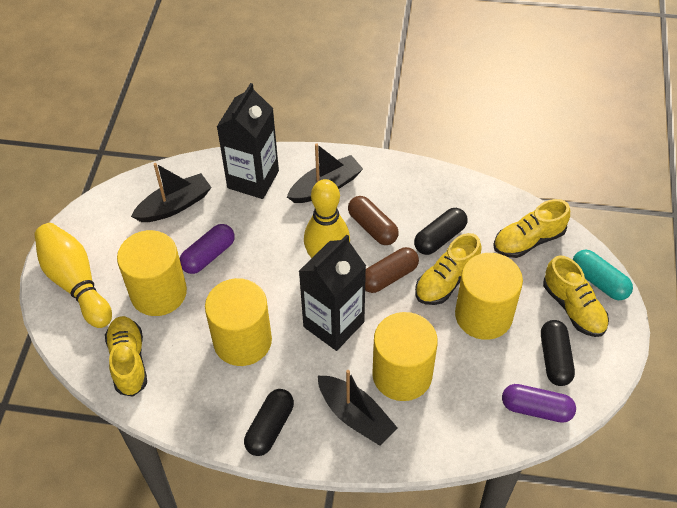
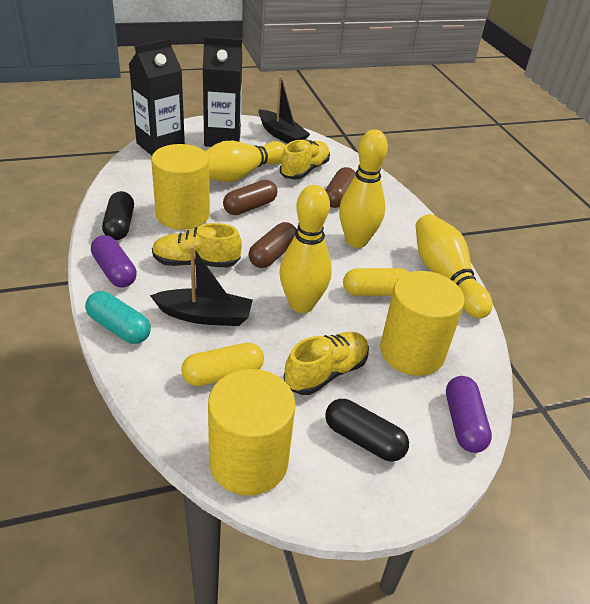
black boat: [131,163,212,222] [287,143,363,203] [318,370,397,446] = 3 -> [150,246,253,326] [259,76,310,144] = 2
black capsule: [244,389,294,456] [414,208,467,255] [541,320,575,386] = 3 -> [102,191,134,240] [325,399,409,462] = 2
brown capsule: [348,196,399,245] [365,247,419,293] = 2 -> [223,180,277,215] [248,222,297,268] [325,167,356,208] = 3
yellow bowling pin: [35,223,112,328] [304,179,350,258] = 2 -> [205,141,286,182] [279,185,332,313] [339,129,388,248] [416,214,493,318] = 4
yellow capsule: none = 0 -> [181,343,264,386] [343,268,409,296] = 2
yellow cylinder: [117,230,187,316] [205,278,272,366] [372,312,438,401] [455,253,523,340] = 4 -> [151,144,210,230] [208,369,295,496] [380,271,465,376] = 3
yellow shoe: [105,316,147,397] [415,233,482,305] [493,199,570,258] [543,255,609,337] = 4 -> [152,223,242,267] [280,140,330,179] [284,332,369,395] = 3

